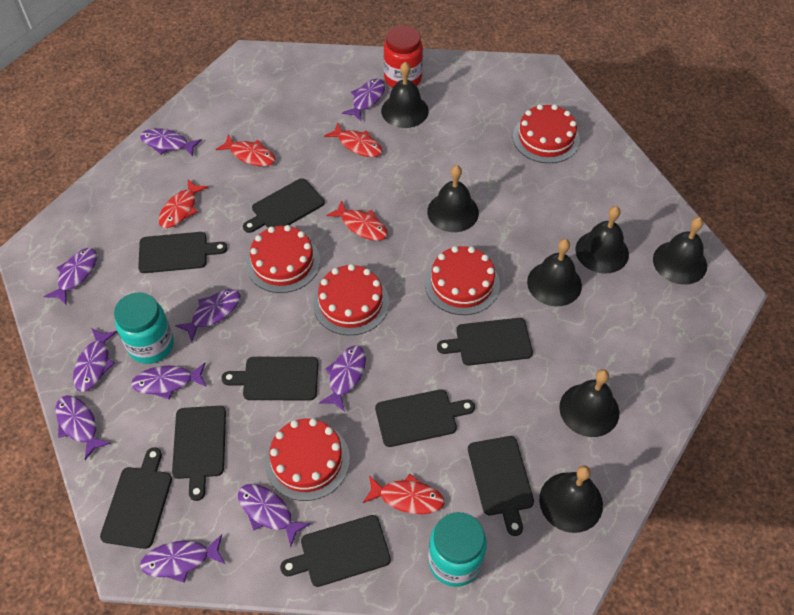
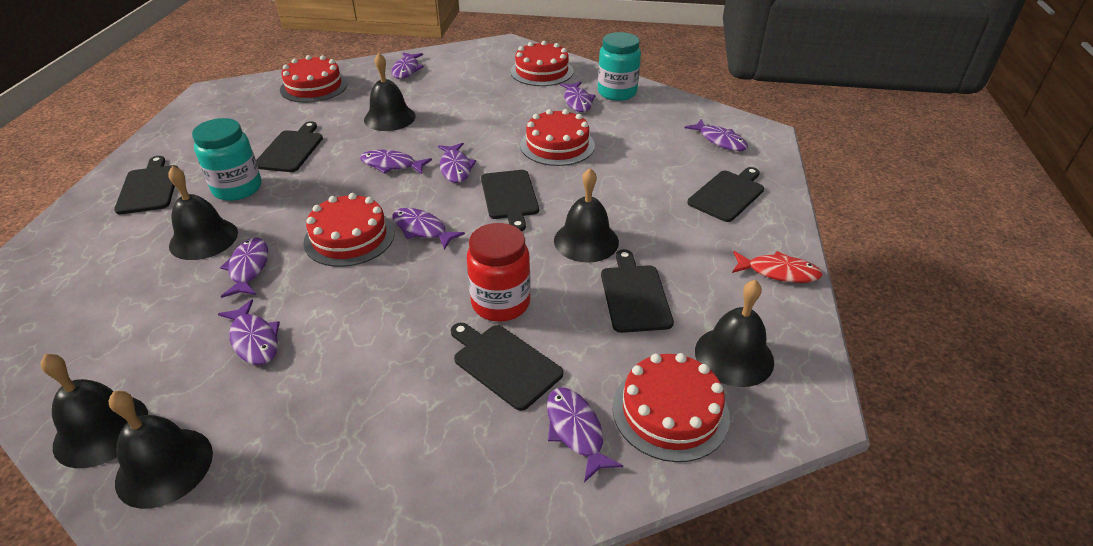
black bell: [381,62,429,128] [427,165,479,232] [527,239,582,306] [539,465,603,533] [559,369,619,437] [575,206,629,273] [653,217,707,284] = 7 -> [41,354,148,468] [108,391,213,509] [168,166,238,260] [364,53,416,131] [554,168,619,263] [695,280,774,387] = 6
black cutting board: [100,447,172,549] [138,232,228,273] [172,406,226,501] [222,357,318,400] [243,178,325,233] [280,515,391,587] [375,389,475,447] [437,318,533,365] [468,436,534,536] = 9 -> [114,156,178,214] [256,121,323,172] [451,323,563,411] [481,170,539,231] [601,249,674,333] [687,167,764,222] = 6
purple fish: [44,248,97,305] [55,395,111,460] [73,328,117,392] [131,363,207,399] [140,128,202,156] [140,534,225,583] [175,289,240,341] [238,484,311,547] [319,346,366,412] [342,79,385,121] = 10 -> [218,299,280,365] [220,237,268,298] [360,150,432,174] [392,53,424,79] [392,208,465,250] [438,143,476,183] [547,388,623,482] [559,82,595,112] [685,119,748,151] = 9
red fish: [158,179,208,228] [216,135,276,166] [324,123,382,157] [326,200,388,241] [363,474,444,514] = 5 -> [732,251,822,283] = 1

